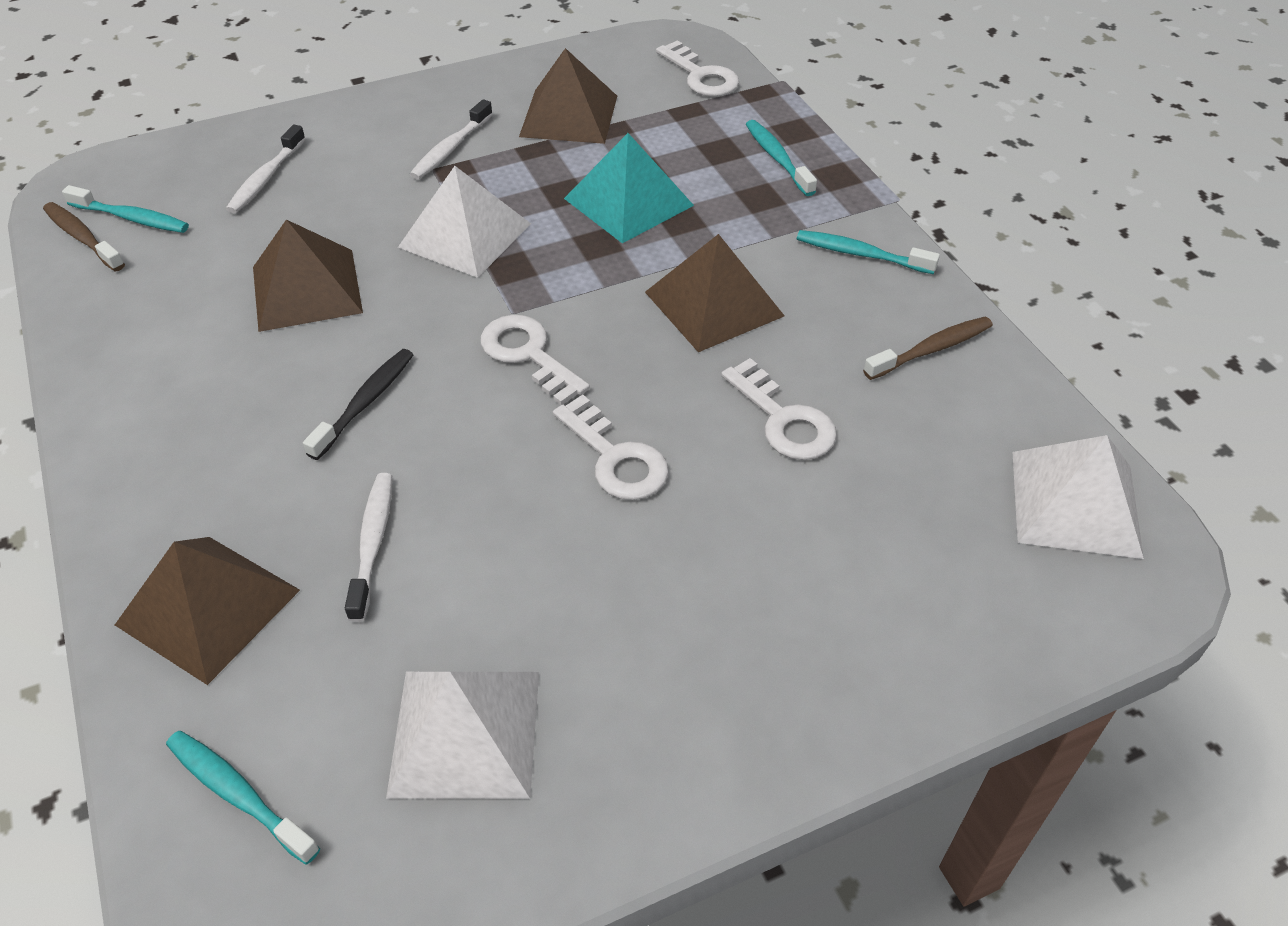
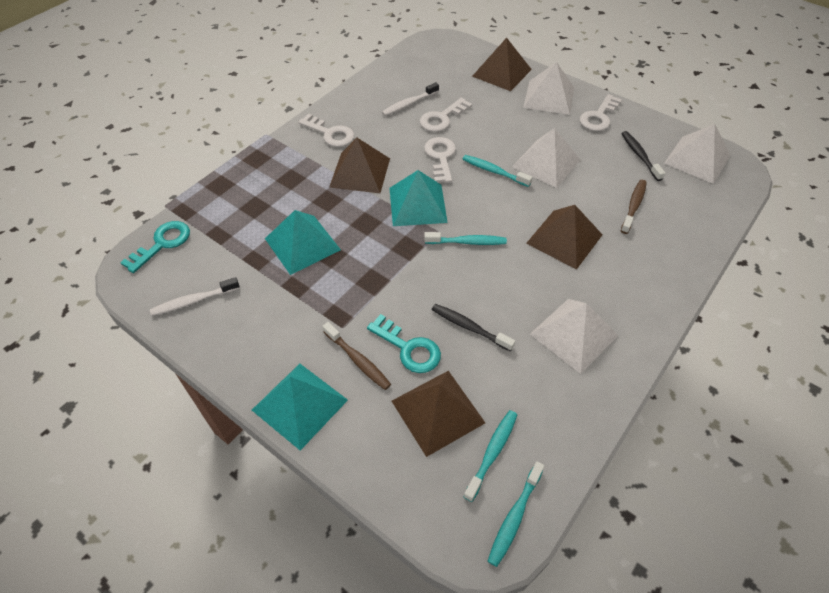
black toothbrush: [303,349,413,460] = 1 -> [432,304,515,351] [621,131,665,181] = 2
turquoise key: none = 0 -> [120,221,190,273] [367,314,441,373] = 2
turquoise pyramid: [564,133,694,243] = 1 -> [252,364,348,451] [265,210,341,275] [389,170,448,226] = 3
white pyramid: [386,672,539,799] [398,166,531,278] [1013,435,1144,559] = 3 -> [512,128,581,188] [523,62,574,115] [530,299,619,374] [664,124,731,184] = 4
white toothbrush: [226,125,306,213] [345,473,392,622] [410,99,493,179] = 3 -> [150,277,240,316] [382,82,439,116] = 2

